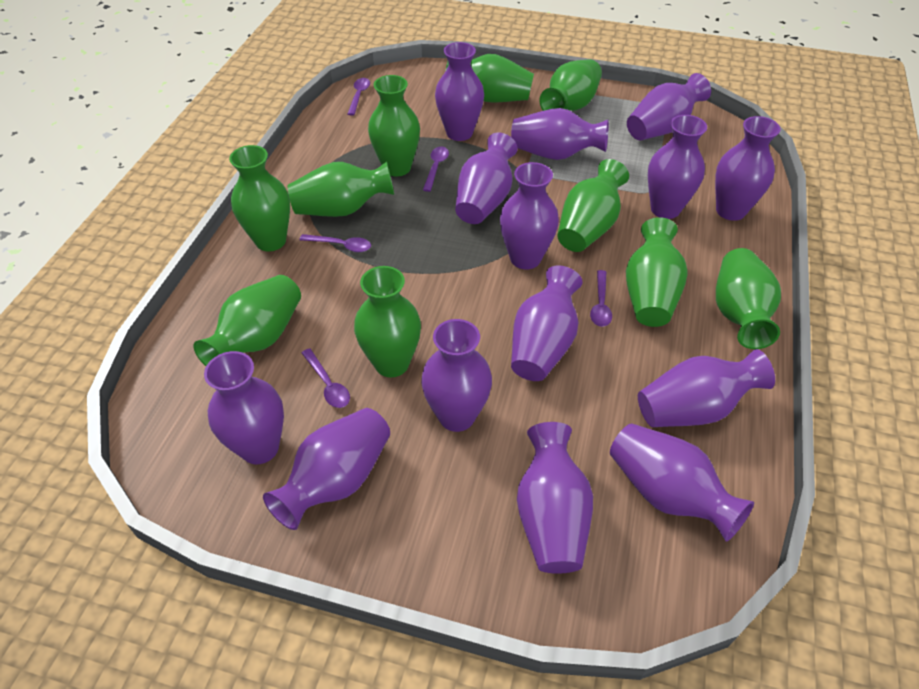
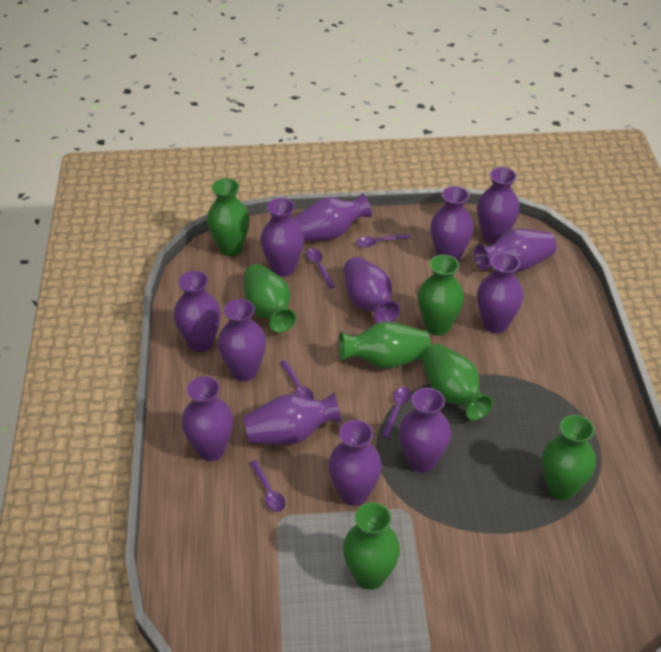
green vase: [193,275,301,366] [229,145,290,251] [288,162,394,217] [354,266,421,377] [368,75,420,177] [445,54,534,103] [539,59,602,111] [557,159,629,252] [626,217,687,327] [716,248,781,349] = 10 -> [207,178,250,256] [243,264,296,333] [338,322,431,369] [343,503,400,590] [418,255,464,336] [421,344,493,420] [542,415,596,500] = 7
purple vase: [204,351,284,464] [263,408,390,530] [421,319,492,432] [435,42,484,141] [455,133,518,224] [500,162,559,269] [511,108,609,160] [511,265,582,381] [517,422,593,574] [610,423,754,541] [627,73,711,141] [638,349,775,427] [648,115,707,219] [715,116,781,221] = 14 -> [174,271,221,352] [182,376,233,461] [218,299,266,381] [243,392,342,444] [260,198,304,277] [293,193,372,241] [328,420,382,506] [343,257,400,323] [399,388,451,473] [430,186,474,261] [474,229,556,271] [477,167,520,244] [477,252,524,333] = 13

